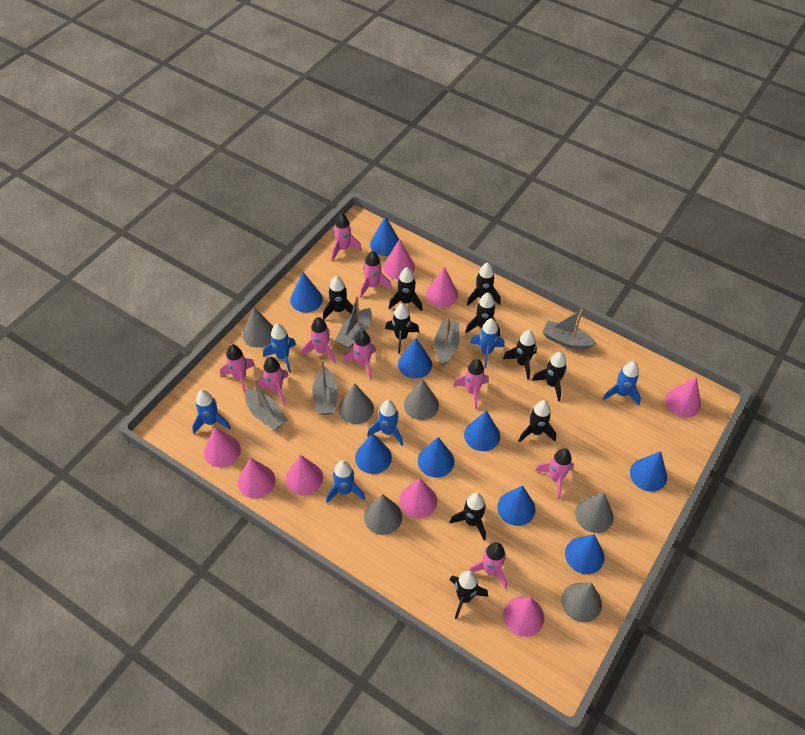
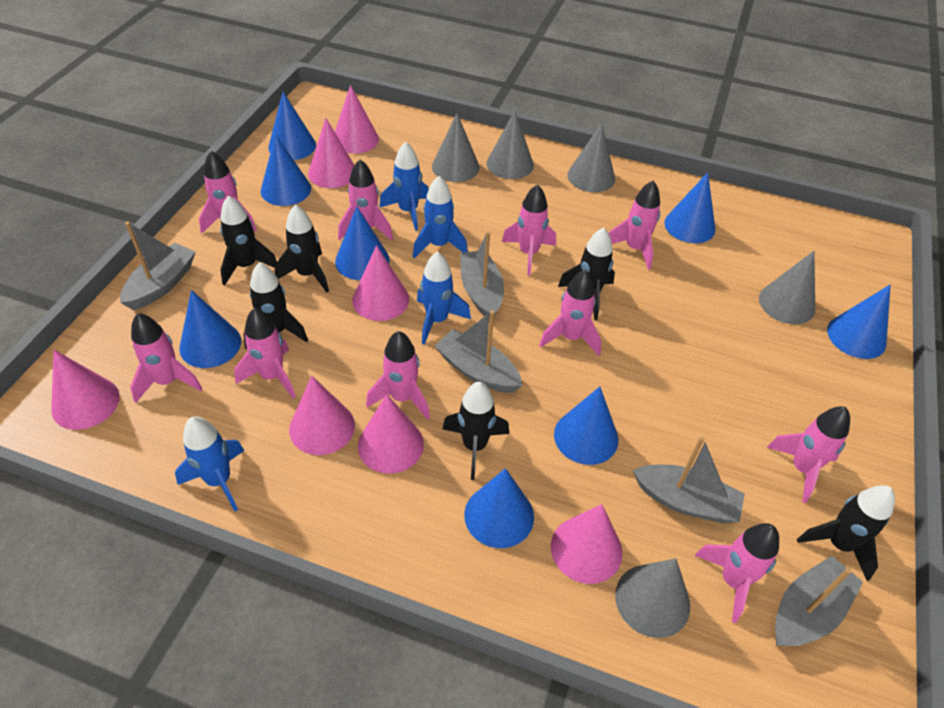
black rocket: [323,276,353,320] [385,304,419,354] [389,267,422,311] [449,493,486,540] [450,571,488,619] [465,292,500,336] [467,263,501,306] [503,330,537,380] [519,400,556,442] [532,351,567,401] = 10 -> [220,196,277,285] [243,262,308,349] [275,204,329,293] [443,382,509,480] [558,228,615,320] [797,485,895,581] = 6
blue cone: [290,272,323,312] [355,433,392,474] [370,216,399,256] [398,338,432,379] [418,437,454,478] [464,411,500,451] [497,486,535,526] [565,534,604,574] [630,451,667,492] = 9 -> [179,290,241,368] [261,134,311,206] [268,92,316,160] [335,206,390,280] [464,468,534,548] [554,387,618,465] [664,172,715,243] [827,284,891,359] = 8
blue rocket: [192,390,231,434] [263,324,296,373] [326,460,365,503] [367,400,403,446] [470,318,505,368] [603,361,641,406] = 6 -> [175,416,244,511] [379,142,429,231] [413,176,468,258] [417,251,471,345] = 4
grey cone: [242,307,273,348] [339,384,374,424] [364,495,402,535] [404,380,439,420] [561,583,602,622] [575,493,614,533] = 6 -> [432,113,480,182] [487,111,534,179] [567,123,615,192] [615,558,690,638] [759,251,815,324] = 5
pink cone: [204,427,241,467] [238,458,275,498] [286,455,323,495] [383,239,415,279] [399,478,437,518] [426,267,458,307] [503,596,544,637] [666,377,701,417] = 8 -> [51,350,120,430] [289,376,355,455] [308,118,354,188] [335,85,379,154] [352,245,409,321] [358,394,424,474] [551,504,622,584] = 7
pink rocket: [220,344,255,394] [257,357,289,405] [302,317,336,363] [332,213,362,260] [343,330,376,379] [360,251,392,297] [453,359,489,409] [468,542,507,589] [535,448,574,499] = 9 -> [130,313,203,403] [199,151,257,233] [234,308,296,398] [338,159,393,240] [366,331,430,420] [502,184,556,276] [539,270,601,356] [609,180,660,270] [695,523,779,623] [767,407,850,503] = 10

